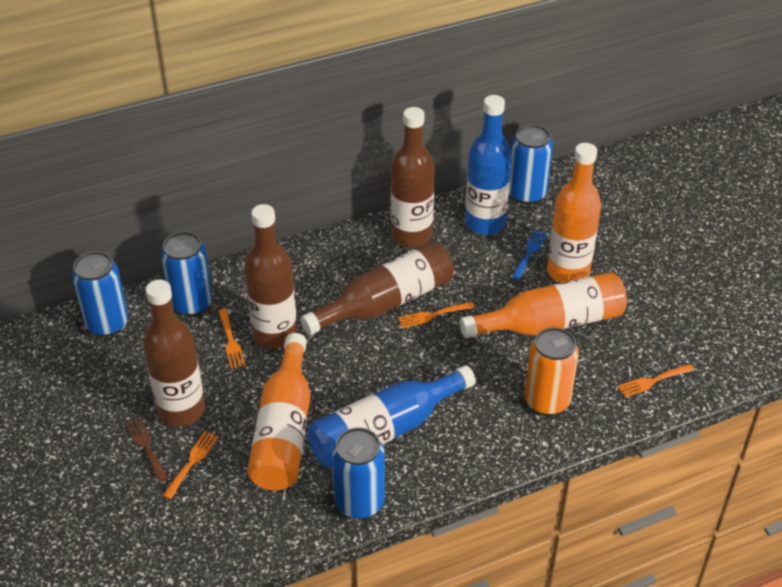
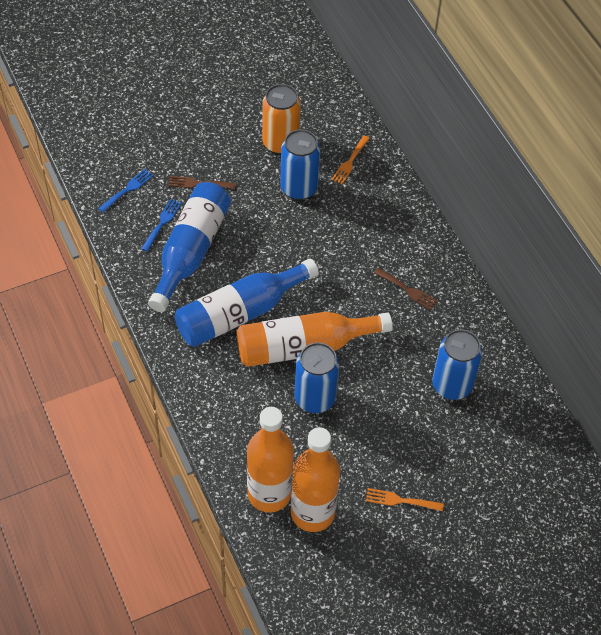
blue can: [72,251,128,336] [161,232,213,316] [332,427,385,519] [509,125,553,204] = 4 -> [280,129,320,200] [294,342,339,413] [432,329,482,400] = 3
blue fork: [512,230,547,280] = 1 -> [98,169,154,213] [141,199,182,252] = 2
brown bottle: [143,280,205,427] [245,204,297,349] [300,242,454,335] [391,107,435,248] = 4 -> none = 0
brown fork: [125,417,168,482] = 1 -> [168,176,236,189] [374,268,438,310] = 2
orange fork: [163,431,219,499] [218,309,246,369] [398,302,475,328] [618,364,694,397] = 4 -> [331,136,370,184] [366,488,444,512] = 2

